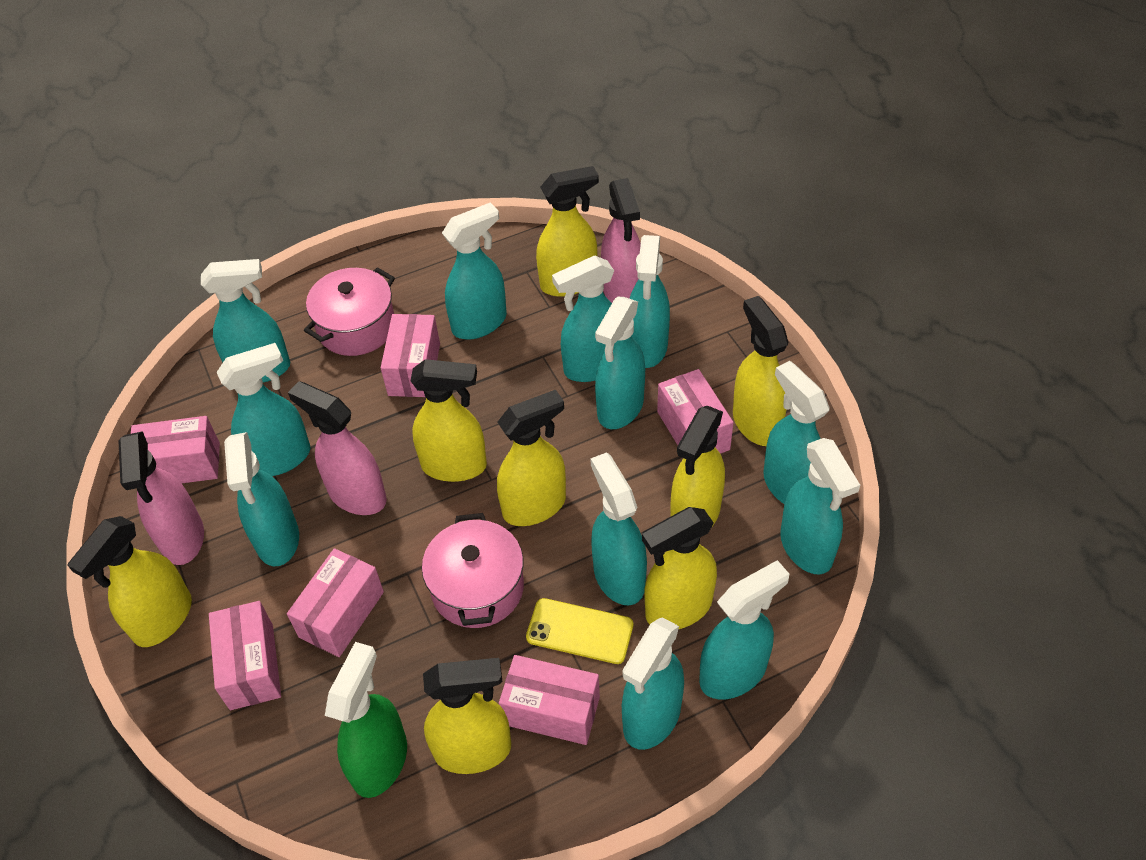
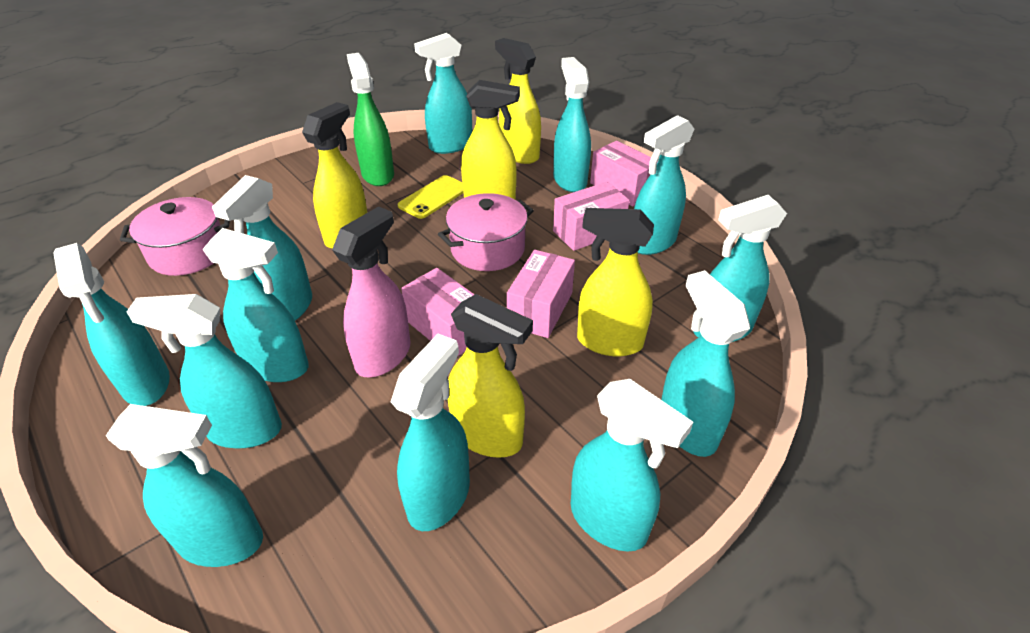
pink box: [131,416,220,483] [209,601,281,710] [287,548,384,657] [381,314,440,397] [499,655,600,745] [657,369,734,454] = 6 -> [401,268,475,357] [507,250,575,338] [553,182,629,251] [590,141,658,207] = 4
pink spray bottle: [118,431,204,565] [288,381,387,515] [601,178,641,303] = 3 -> [332,206,411,377] = 1
yellow spray bottle: [68,516,192,647] [411,359,487,482] [423,658,511,774] [497,390,566,526] [536,166,599,297] [642,507,717,629] [671,406,725,526] [733,296,789,446] = 8 -> [302,102,367,249] [448,294,533,458] [461,80,520,200] [495,38,541,164] [577,208,654,356] = 5

